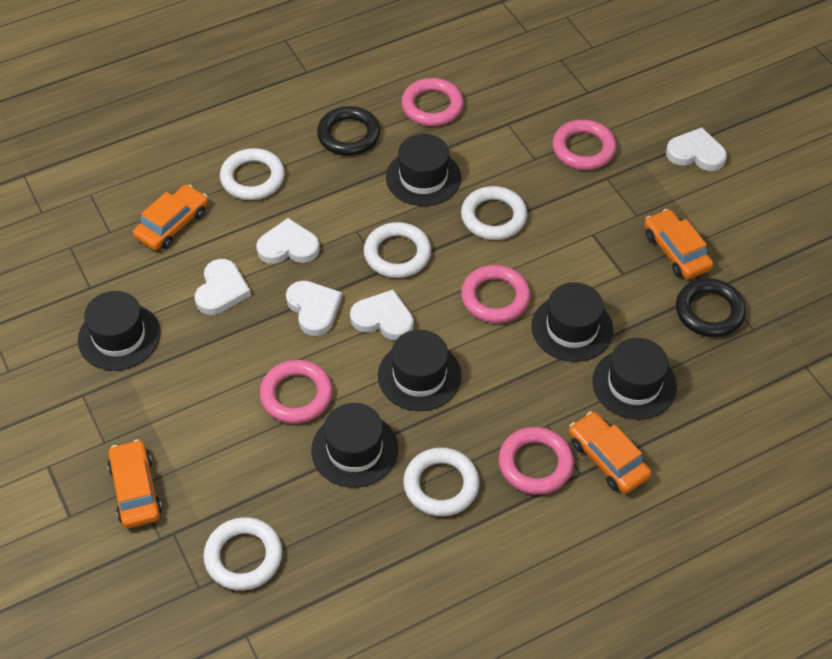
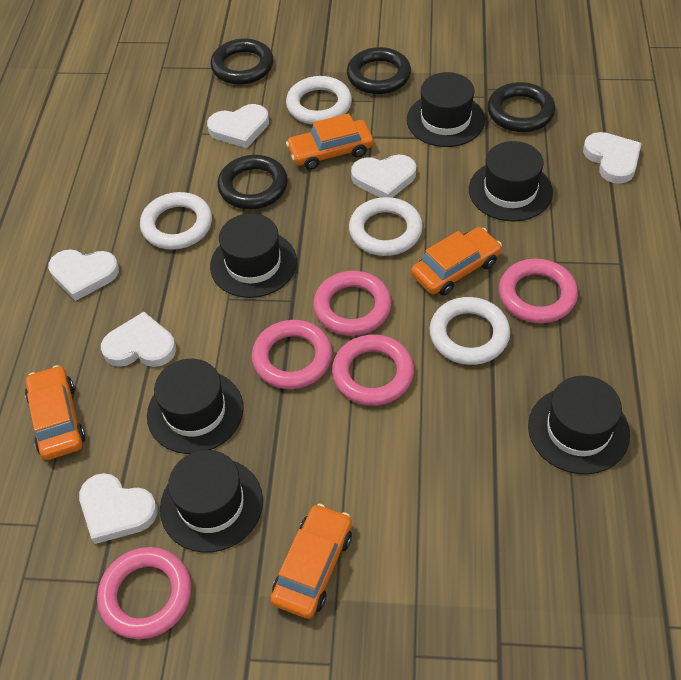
black ring: [317,106,380,156] [676,278,746,337] = 2 -> [210,39,274,85] [218,155,288,209] [347,47,411,94] [488,82,555,132] = 4
white heart: [195,259,251,315] [256,218,320,264] [286,281,342,336] [350,289,414,340] [666,127,727,171] = 5 -> [48,249,119,301] [79,473,158,544] [101,312,176,367] [207,104,269,148] [351,155,416,198] [583,132,642,184] = 6
white ring: [203,517,282,590] [220,148,285,200] [364,222,431,278] [403,447,479,516] [461,186,527,240] = 5 -> [140,192,212,250] [286,76,352,125] [349,197,423,256] [430,297,510,365] = 4

